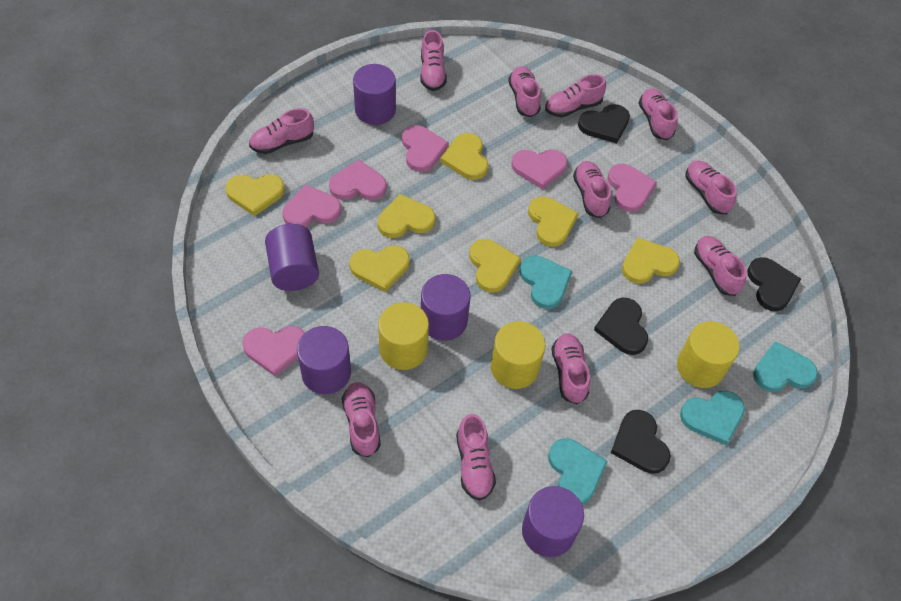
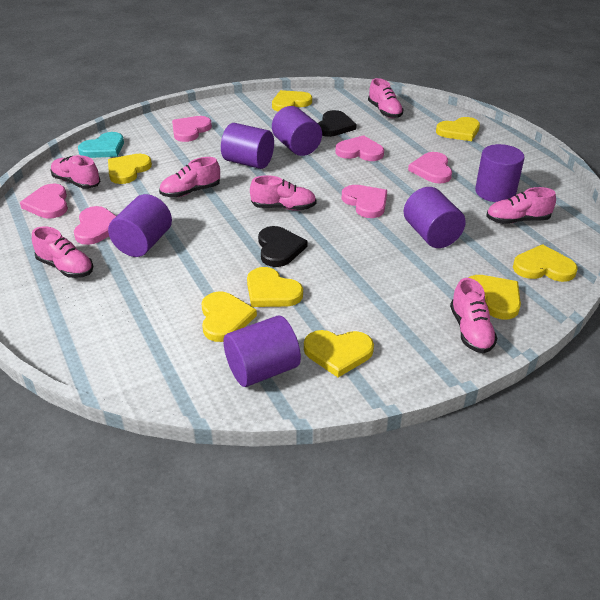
black heart: [578,104,630,144] [594,298,648,355] [611,410,671,474] [747,257,801,311] = 4 -> [258,226,308,267] [318,110,357,137] = 2
pink shoe: [249,108,314,154] [342,382,381,457] [421,30,447,91] [456,414,496,501] [508,66,541,117] [545,74,606,117] [552,333,590,404] [573,161,611,218] [639,88,678,140] [685,161,737,214] [694,236,747,296] = 11 -> [32,226,93,278] [50,155,101,189] [159,157,220,198] [250,175,316,211] [368,78,403,118] [450,278,497,353] [486,187,556,224] = 7
purple cylinder: [265,224,319,291] [297,326,351,394] [353,64,396,125] [421,274,470,341] [522,486,584,557] = 5 -> [108,194,172,257] [221,123,274,169] [224,316,301,387] [272,106,322,156] [404,187,466,248] [475,144,525,202] = 6
turquoise heart: [520,255,572,309] [548,438,608,504] [680,391,745,445] [753,341,818,392] = 4 -> [78,132,124,158] = 1
yellow cylinder: [378,302,429,370] [491,321,545,389] [677,321,740,388] = 3 -> none = 0
yellow heart: [225,174,285,216] [350,245,410,292] [378,194,435,238] [440,133,488,180] [470,239,521,292] [528,196,579,247] [622,237,680,284] = 7 -> [108,154,152,184] [201,291,257,342] [247,267,303,307] [272,90,312,111] [304,330,374,377] [436,117,480,141] [468,275,521,319] [513,244,578,282] = 8

